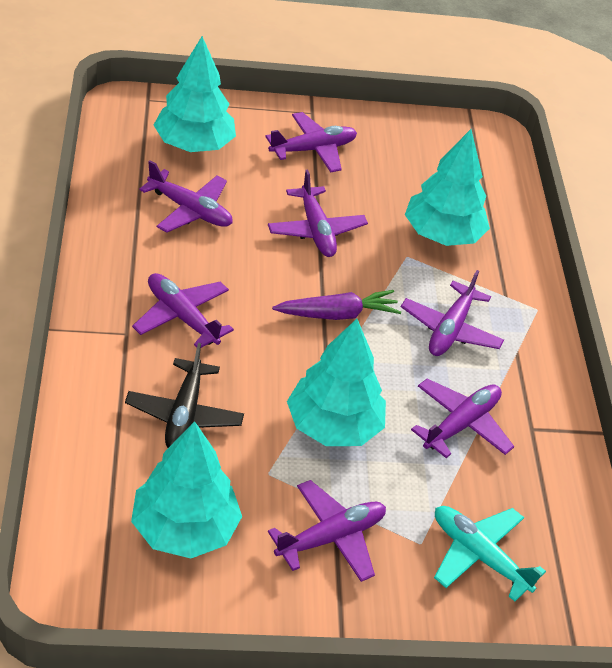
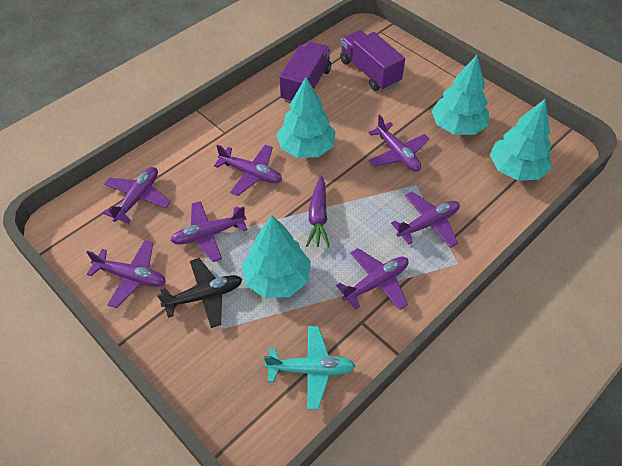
purple truck: none = 0 -> [280,41,331,103] [340,30,405,91] = 2

